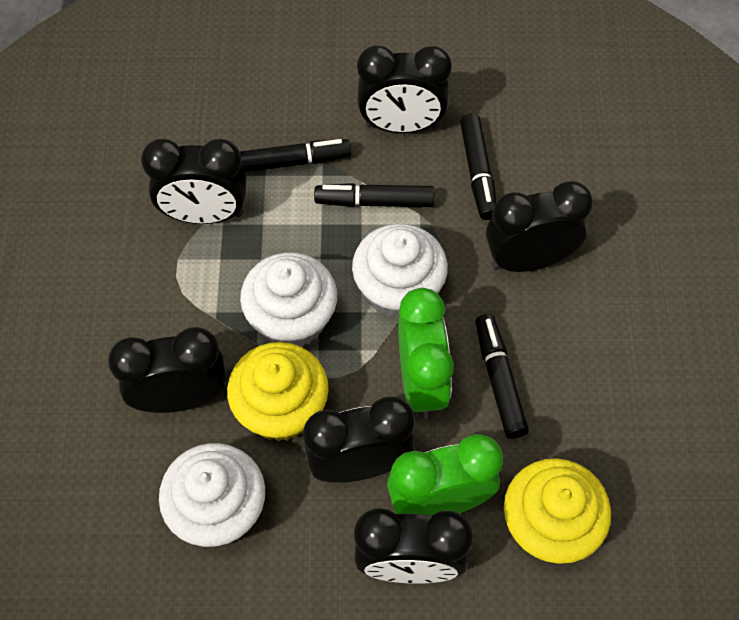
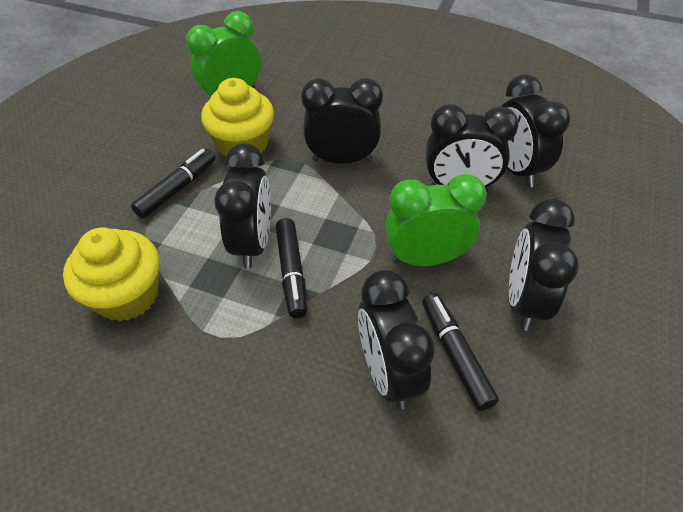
black marker: [240,139,351,172] [314,183,435,207] [460,114,497,220] [475,314,529,439] = 4 -> [131,149,215,219] [276,218,307,318] [422,293,499,411] = 3
white cupcake: [159,443,265,547] [240,252,337,347] [352,224,448,319] = 3 -> none = 0

